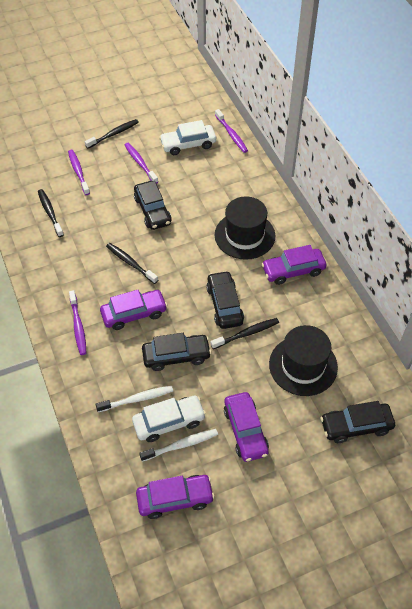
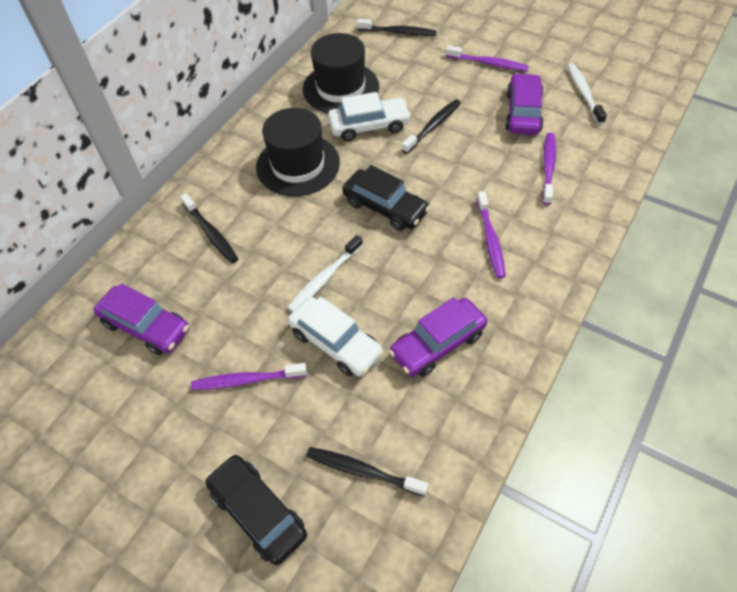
black car: [134,181,171,230] [142,333,211,371] [206,271,244,329] [320,401,395,443] = 4 -> [205,454,307,565] [342,165,430,231] = 2
purple car: [100,290,168,330] [136,475,215,519] [224,392,269,462] [262,245,326,285] = 4 -> [93,283,189,355] [389,297,487,377] [505,73,543,135] = 3

